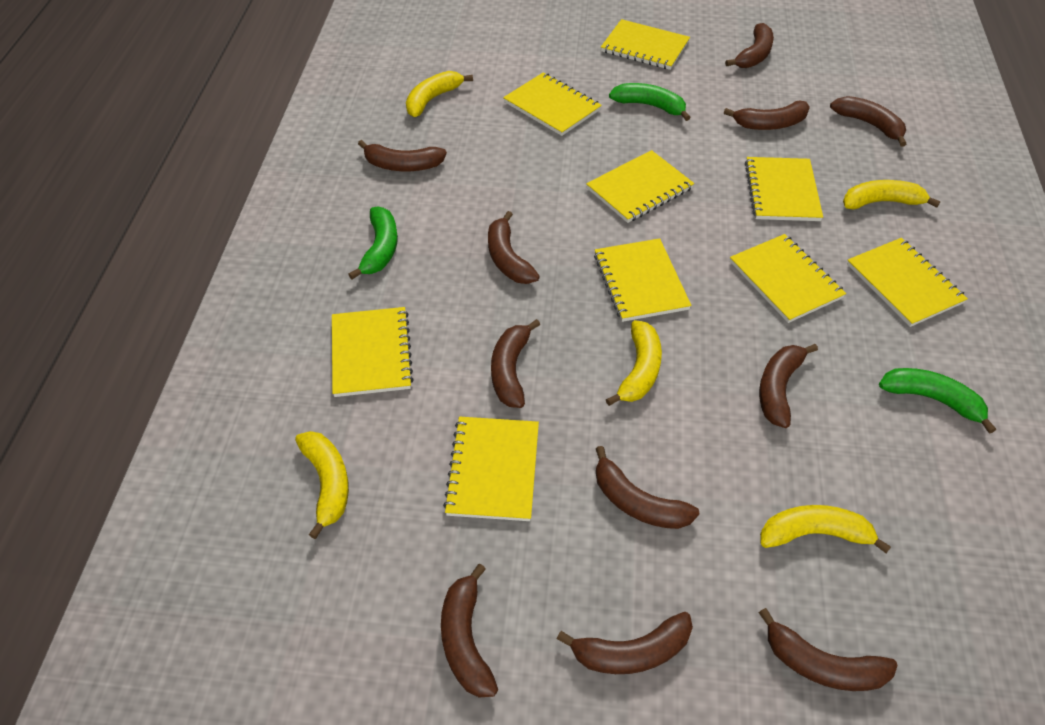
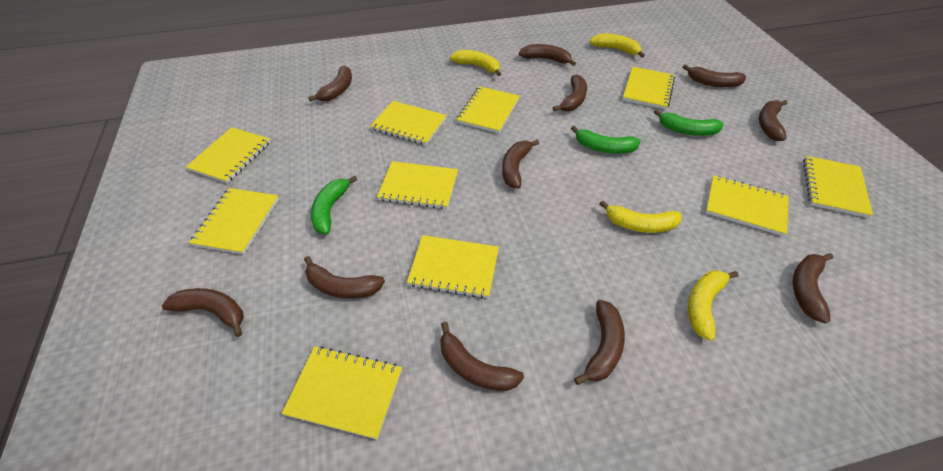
yellow banana: [295,431,349,539] [406,71,473,117] [606,320,662,406] [760,505,891,553] [843,180,941,210] = 5 -> [450,50,501,76] [590,33,645,58] [599,200,682,233] [688,270,739,341] = 4
yellow notebook: [332,307,414,397] [443,417,539,521] [503,73,602,136] [586,150,694,223] [594,238,691,322] [601,19,690,70] [730,234,846,323] [745,157,823,221] [847,238,968,327] = 9 -> [186,127,270,183] [189,188,279,254] [282,346,402,440] [370,101,447,145] [377,161,458,209] [407,235,499,299] [457,86,520,133] [623,67,675,109] [706,175,789,236] [803,156,873,218] = 10

